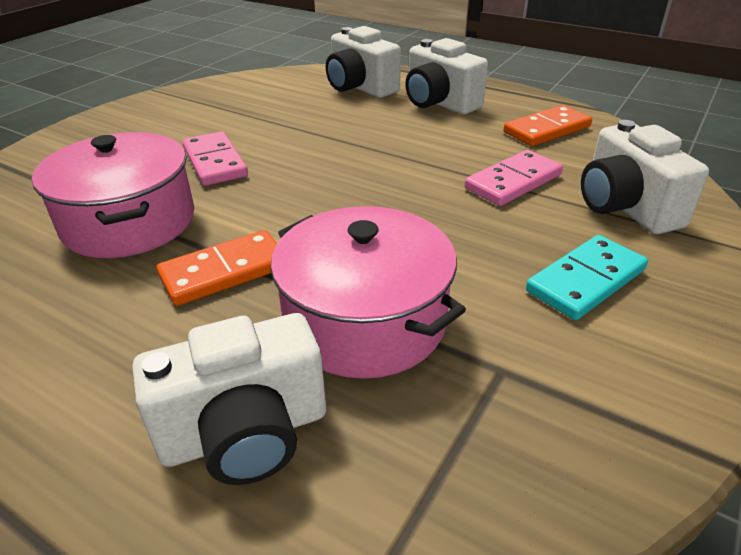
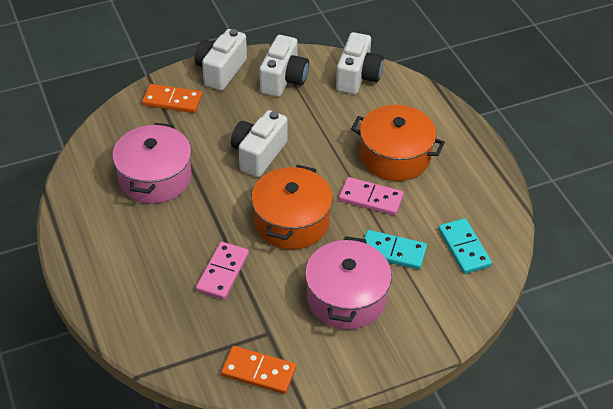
orange pot: none = 0 -> [251,165,333,249] [351,105,445,181] = 2
turquoise domino: [526,235,648,320] = 1 -> [364,230,427,270] [438,218,492,274] = 2

